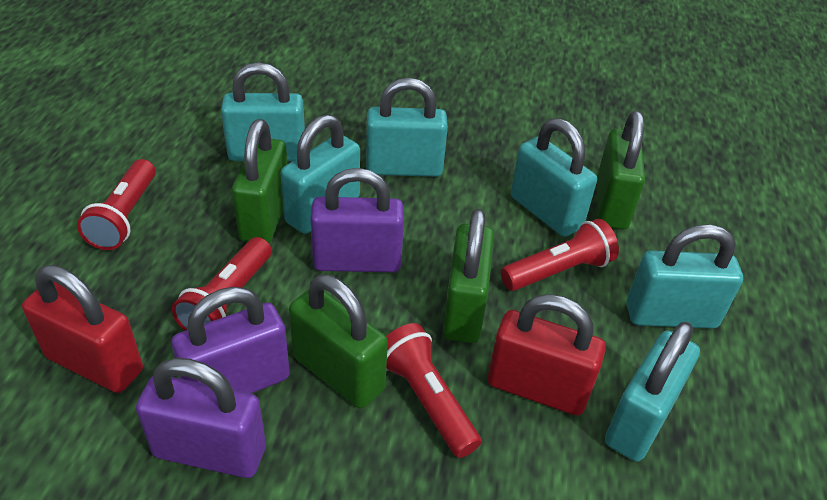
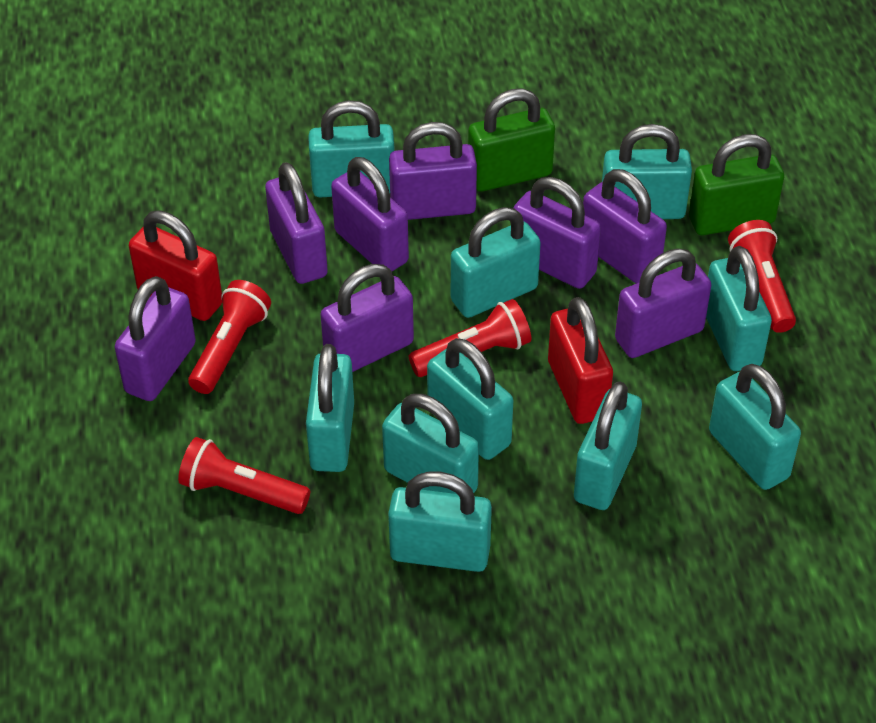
green padlock: [232,119,287,243] [289,274,388,408] [443,209,494,343] [597,111,645,230] = 4 -> [468,89,555,192] [689,134,784,235] = 2
purple padlock: [136,358,266,478] [172,287,290,393] [311,168,404,272] = 3 -> [115,276,196,401] [265,162,328,284] [320,264,414,372] [331,157,409,271] [389,122,477,220] [514,177,601,289] [583,169,667,284] [615,248,711,358] = 8
turquoise padlock: [221,62,305,161] [281,114,360,234] [366,78,448,177] [511,118,597,237] [605,322,700,462] [627,224,743,329] = 6 -> [306,344,354,472] [308,100,395,197] [382,394,479,494] [388,472,492,572] [427,338,513,460] [451,207,541,318] [574,381,642,510] [602,124,692,219] [706,246,772,371] [709,364,801,490] = 10

